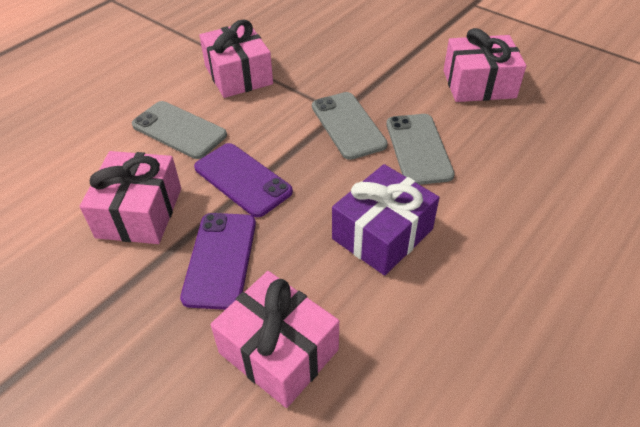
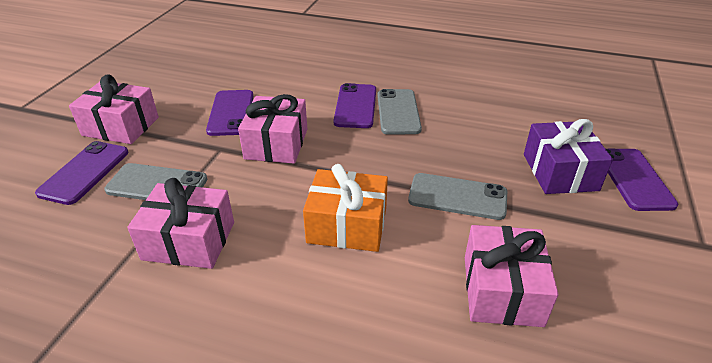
orange gift: none = 0 -> [303,164,388,252] = 1
purple phone: [180,213,256,310] [194,143,293,217] = 2 -> [35,141,128,205] [206,90,253,136] [334,83,376,128] [606,149,678,211] = 4

